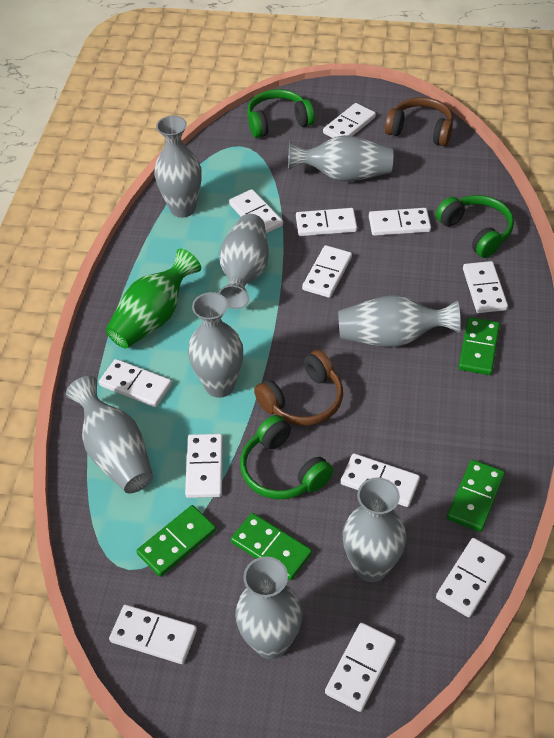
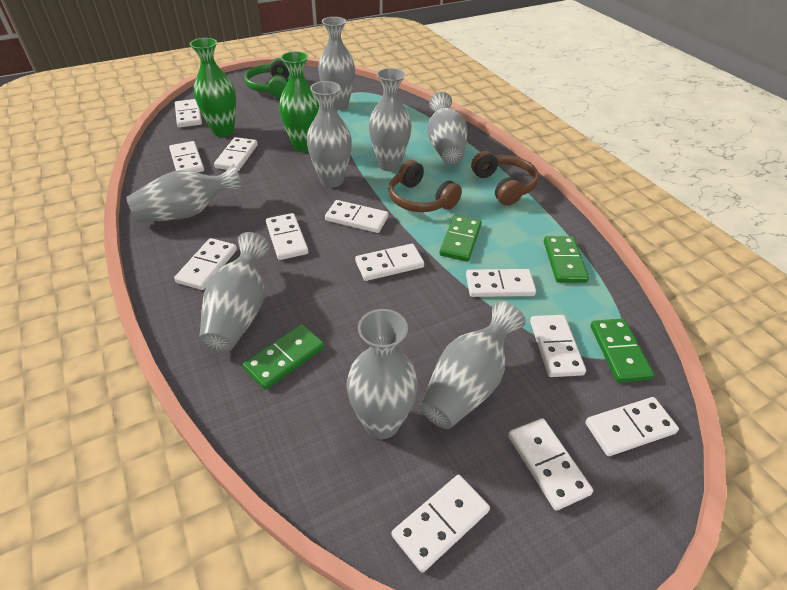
green headphones: [240,415,333,499] [247,89,315,138] [436,195,514,258] = 3 -> [244,58,289,98] = 1
green vase: [106,248,201,348] = 1 -> [190,38,236,137] [279,51,319,152] = 2

